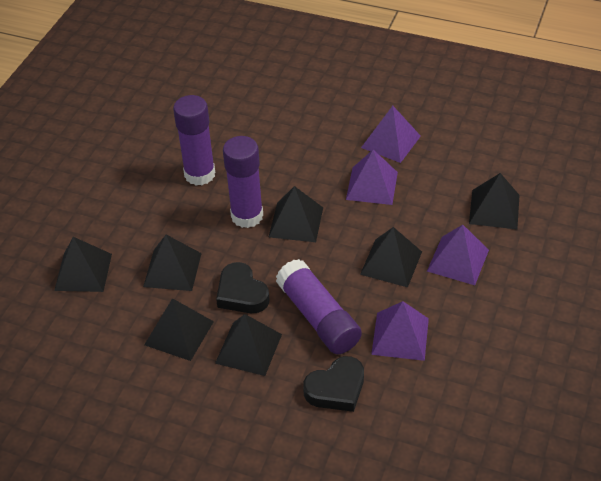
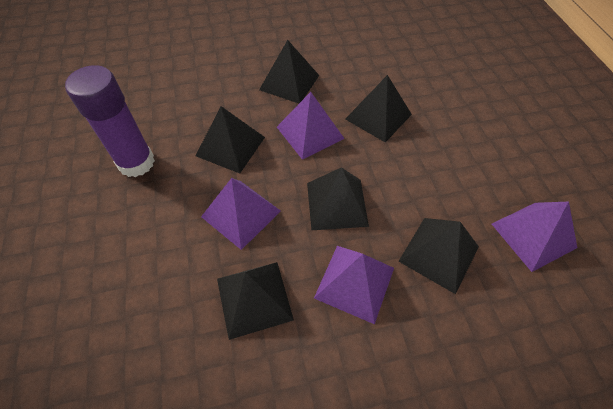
black heart: [216,262,269,313] [303,356,364,412] = 2 -> none = 0
black pyramid: [54,237,112,292] [143,235,202,291] [144,298,214,361] [215,314,282,376] [269,186,323,242] [360,227,422,287] [469,173,520,229] = 7 -> [196,106,265,173] [217,262,294,340] [259,40,319,103] [307,167,369,230] [345,75,412,143] [398,218,479,294] = 6
purple glue stick: [173,95,215,186] [223,136,263,228] [276,259,362,354] = 3 -> [65,65,155,177] = 1

